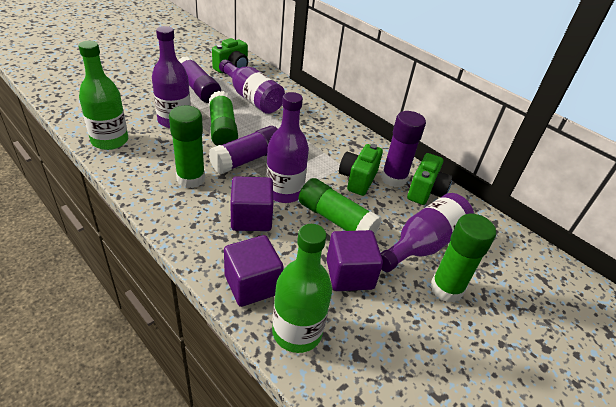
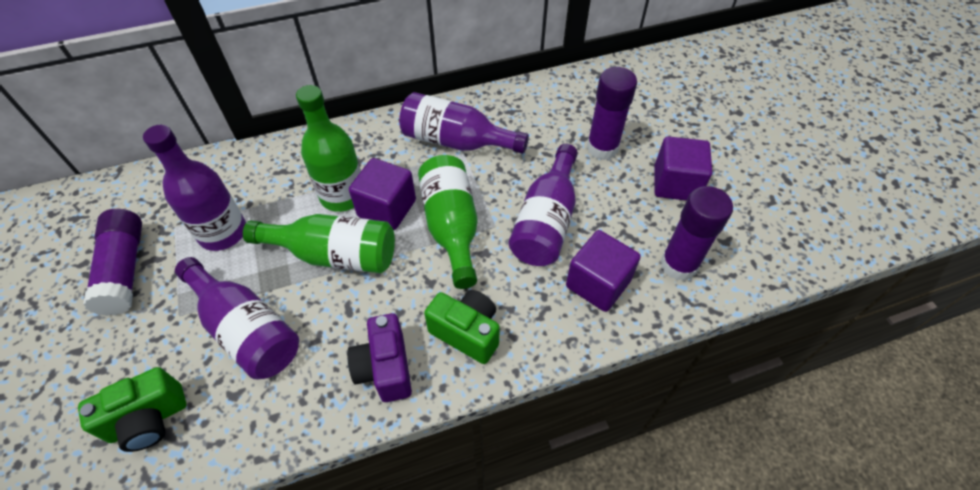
green bottle: [78,41,128,150] [272,224,332,353] = 2 -> [243,214,395,273] [296,85,361,212] [418,155,478,289] = 3
green camera: [212,38,248,73] [339,144,383,196] [407,153,453,205] = 3 -> [78,367,187,452] [424,290,500,364] = 2
green glue stick: [169,106,205,188] [209,91,238,146] [299,178,382,235] [431,214,496,302] = 4 -> none = 0
purple camera: none = 0 -> [347,313,412,402] = 1

